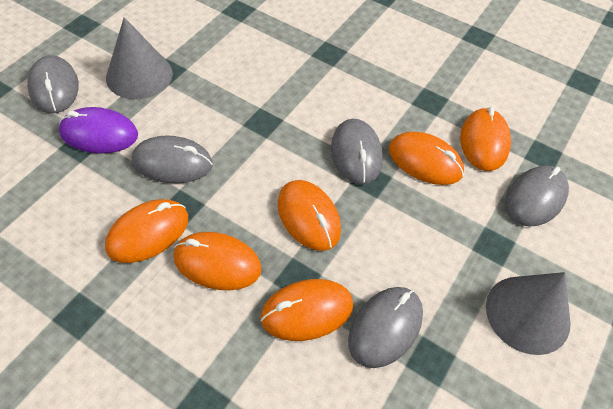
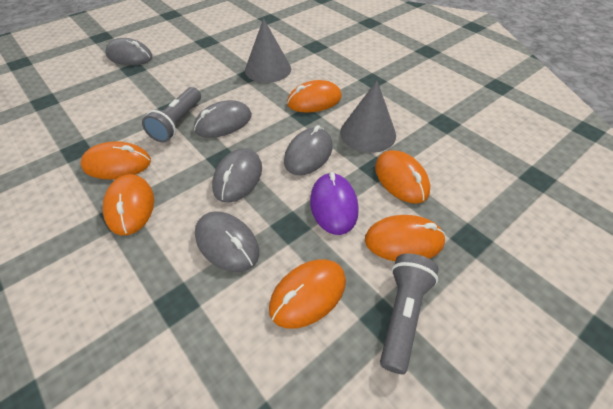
grey flashlight: none = 0 -> [142,87,201,143] [380,253,438,374] = 2

